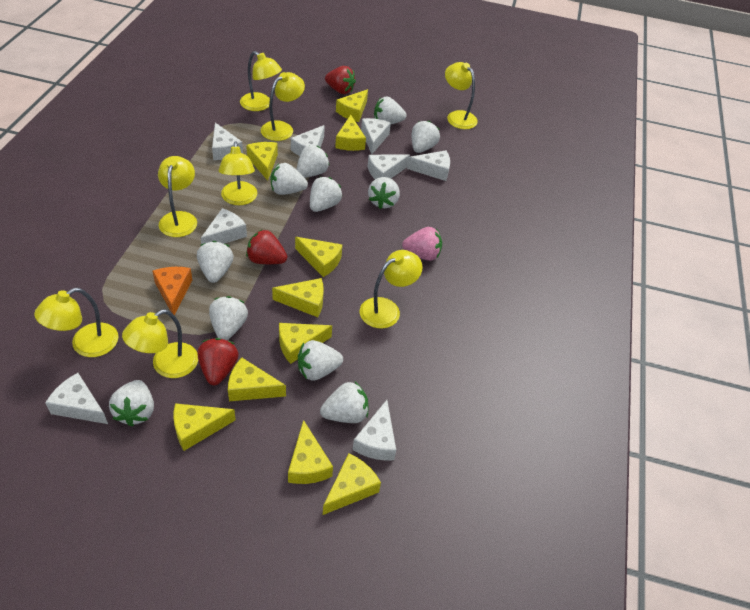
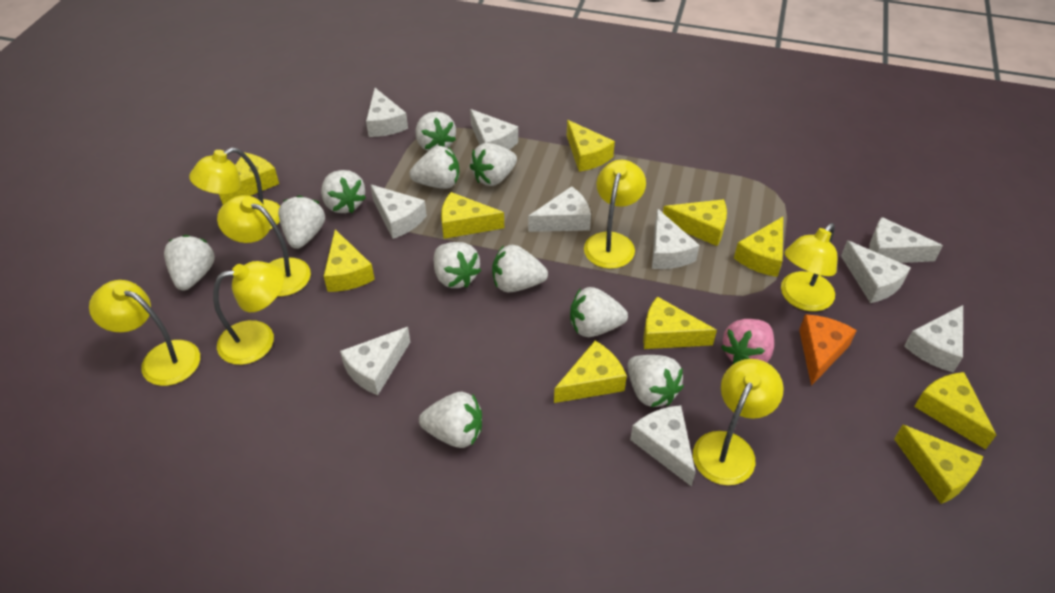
red strawberry: [197,338,239,385] [246,230,287,264] [325,66,356,94] = 3 -> none = 0
white cheese: [45,373,108,424] [200,208,247,244] [212,123,243,160] [291,125,325,156] [353,400,396,461] [361,118,391,154] [368,154,410,179] [407,150,450,181] = 8 -> [340,327,410,395] [366,88,408,137] [370,184,427,239] [470,109,518,150] [528,186,591,232] [630,405,696,487] [652,208,699,269] [841,240,911,303] [869,217,943,263] [904,305,963,373] = 10
yellow lamp: [34,288,118,357] [122,309,198,378] [158,156,197,237] [218,141,257,205] [240,51,282,111] [261,72,305,141] [360,250,423,328] [445,62,478,129] = 8 -> [89,280,200,386] [189,147,280,230] [213,261,284,365] [217,195,311,296] [584,160,646,269] [693,359,784,485] [781,223,837,312] = 7

